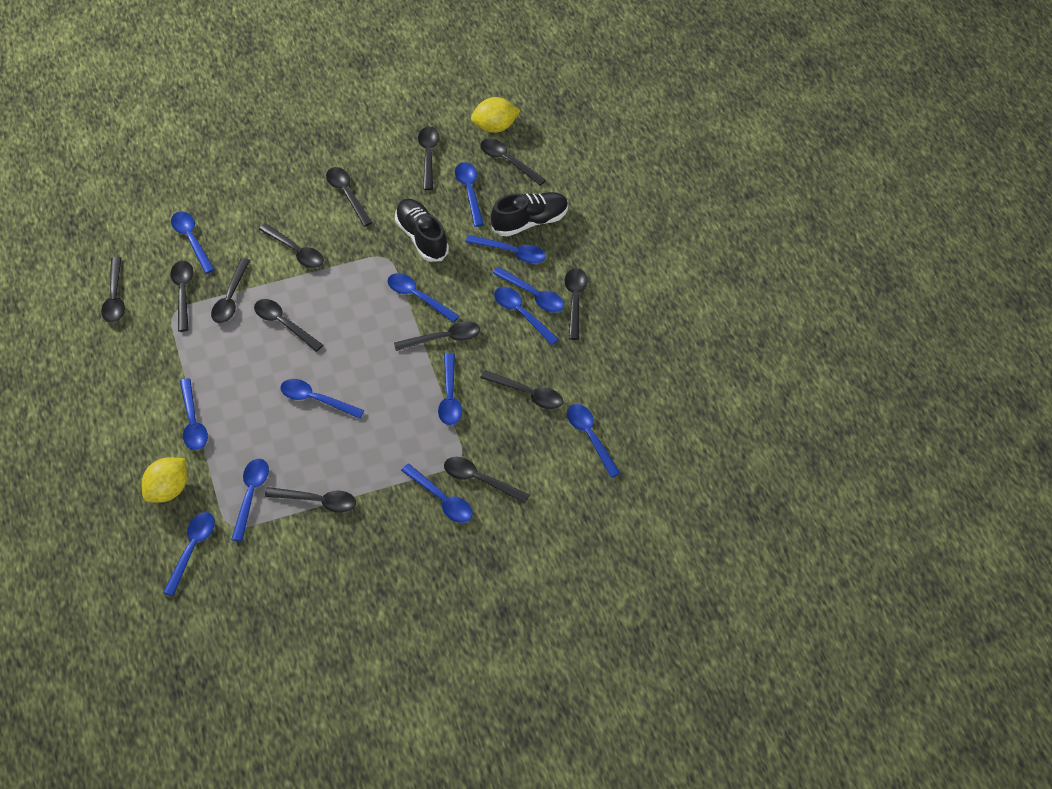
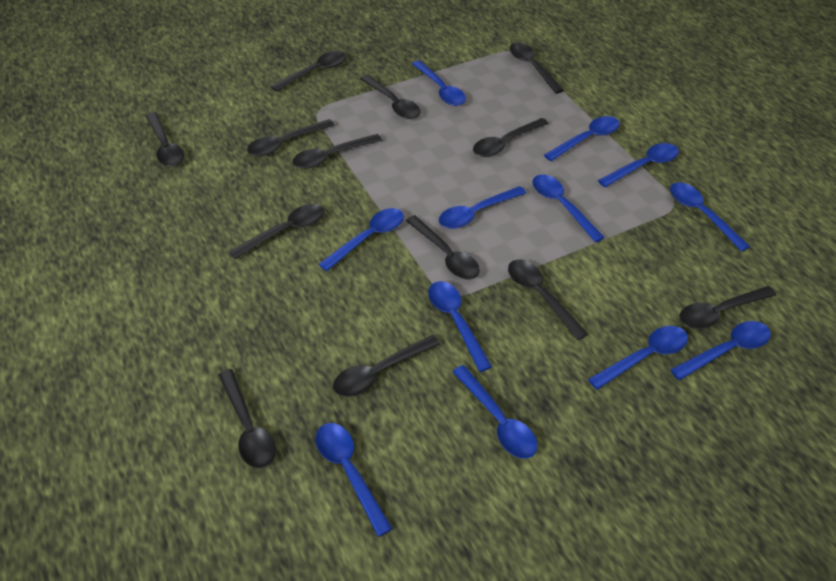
black shoe: [395,199,449,262] [491,192,568,236] = 2 -> none = 0
blue spoon: [163,512,215,596] [171,211,215,274] [180,378,208,450] [231,459,269,542] [280,379,364,419] [388,273,459,323] [401,464,473,523] [438,353,462,425] [455,162,484,227] [465,235,546,264] [493,267,564,312] [494,287,559,345] [567,404,620,478] = 13 -> [315,423,393,537] [318,208,404,271] [412,60,466,106] [428,281,492,372] [439,186,526,229] [452,365,537,459] [533,174,605,243] [544,116,620,161] [588,326,688,390] [598,143,679,187] [670,182,750,252] [670,321,771,380] = 12
yellow lemon: [142,457,187,503] [471,97,521,133] = 2 -> none = 0

